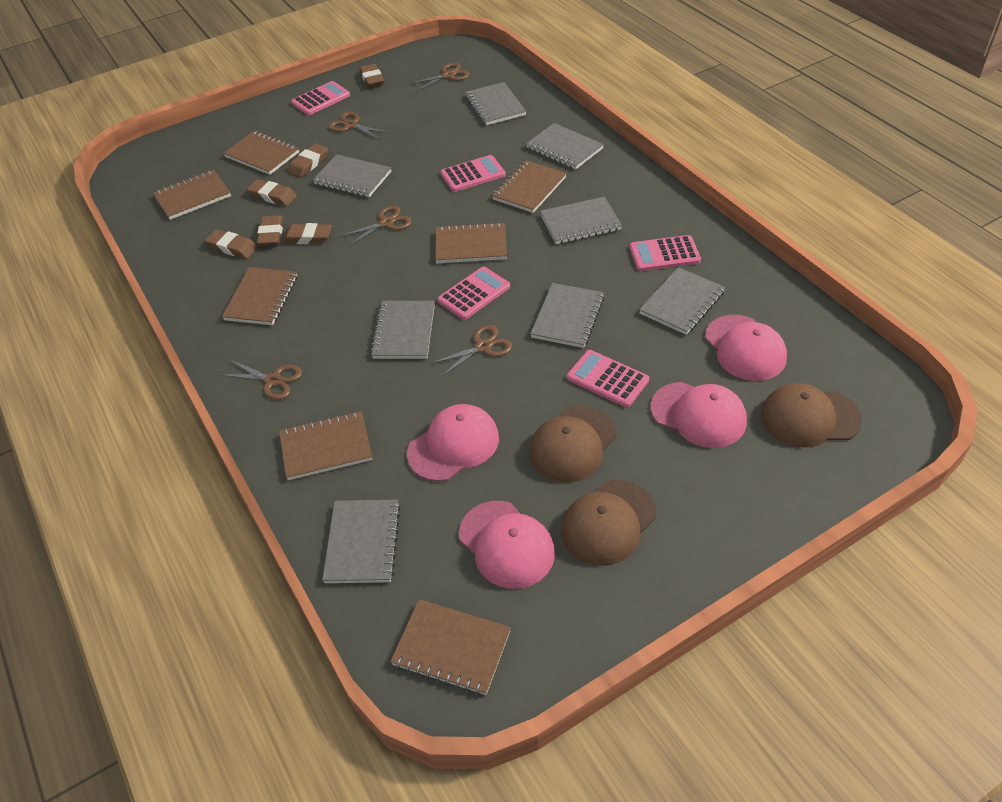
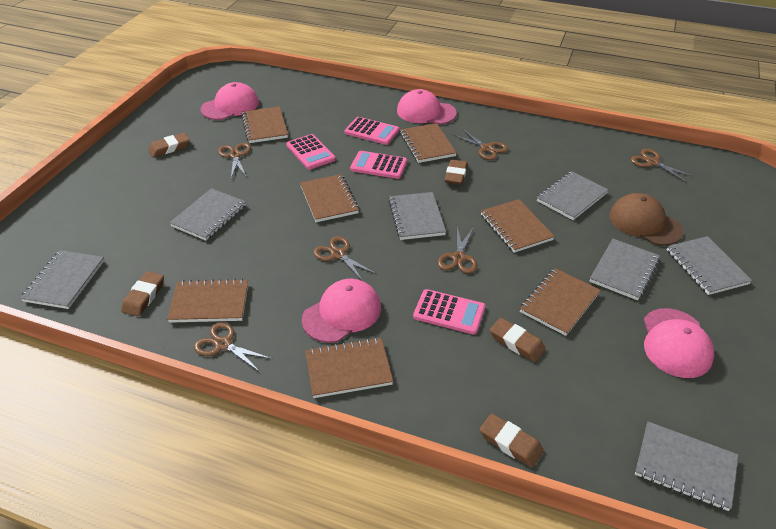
brown cap: [529,406,616,482] [561,480,656,566] [760,383,862,448] = 3 -> [609,193,683,246] = 1
brown eraser: [205,229,258,259] [247,179,297,206] [257,215,284,246] [282,223,332,244] [288,143,328,178] [360,64,384,87] = 6 -> [121,271,164,316] [148,133,190,157] [445,159,468,185] [480,413,544,468] [490,318,546,362] = 5
brown scissors: [219,360,302,400] [328,112,390,140] [340,206,412,246] [409,63,470,91] [430,325,512,377] = 5 -> [194,322,273,372] [218,143,251,178] [313,236,377,281] [438,227,477,274] [452,129,508,160] [631,149,694,183] = 6
grey notebook: [313,154,391,197] [322,500,401,583] [370,301,435,359] [465,82,526,125] [526,123,604,170] [530,283,605,348] [540,197,622,244] [639,267,725,335] = 8 -> [20,250,104,309] [169,188,246,241] [389,192,446,240] [537,172,609,220] [590,239,660,300] [635,422,738,511] [667,236,752,295] = 7
pink calculator: [291,81,350,115] [437,267,510,320] [440,155,506,192] [567,350,649,407] [629,235,701,271] = 5 -> [286,134,336,170] [345,117,399,145] [350,151,407,179] [413,289,485,335] = 4

